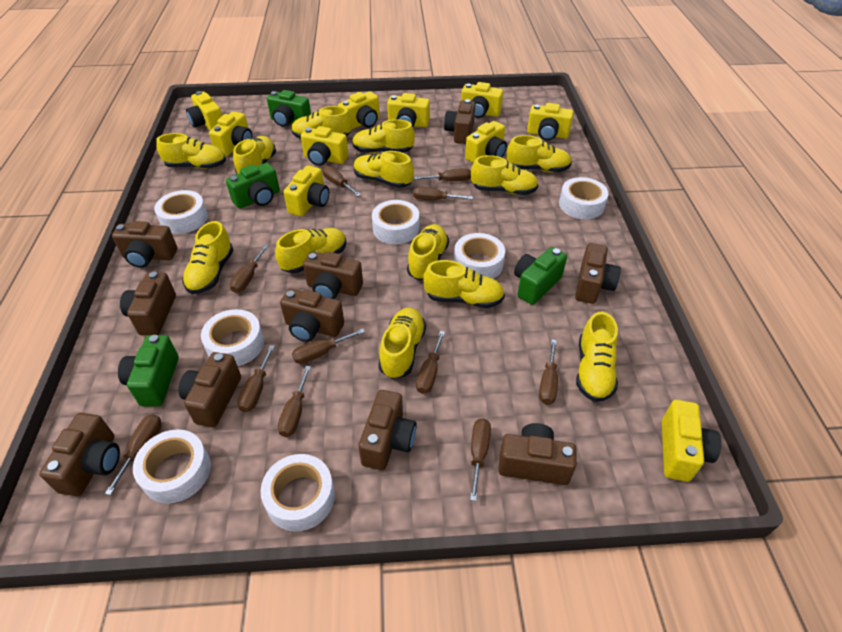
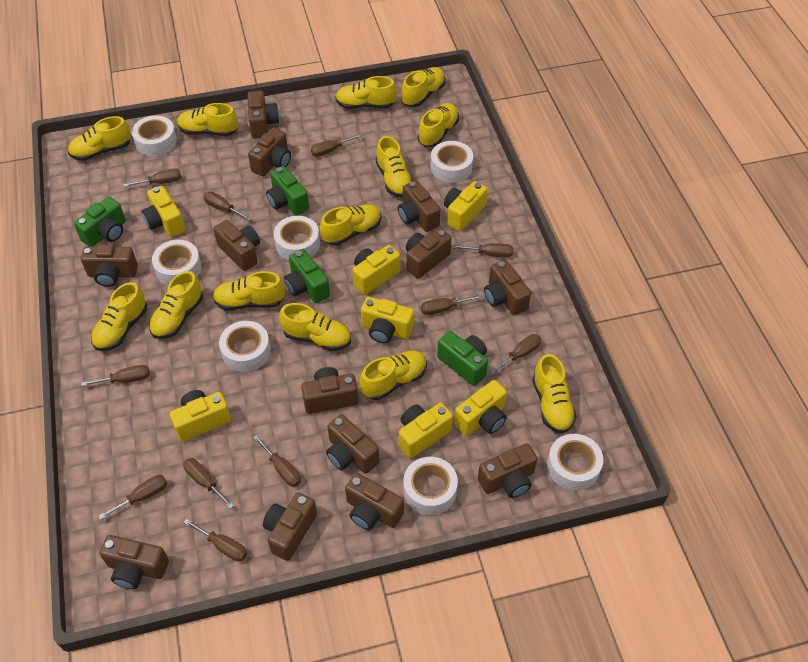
brown camera: [39,413,120,496] [112,221,177,268] [120,272,176,336] [178,352,241,428] [280,289,344,342] [303,252,363,299] [358,390,417,470] [444,99,475,144] [498,423,577,485] [575,243,621,304] = 10 -> [81,244,138,287] [100,535,169,589] [214,220,260,271] [248,91,279,138] [248,128,291,176] [263,492,317,561] [301,367,359,414] [326,414,379,474] [345,473,404,530] [398,180,440,232] [406,228,451,279] [478,443,538,498] [484,260,531,316] = 13
yellow camera: [186,91,222,130] [209,111,253,156] [284,165,329,217] [301,126,348,166] [338,91,380,129] [387,93,430,127] [461,82,503,118] [465,121,507,163] [527,103,574,141] [662,400,721,482] = 10 -> [142,186,185,237] [170,390,231,442] [353,245,400,295] [361,297,414,344] [399,403,453,458] [444,181,488,231] [454,380,507,436] = 7

